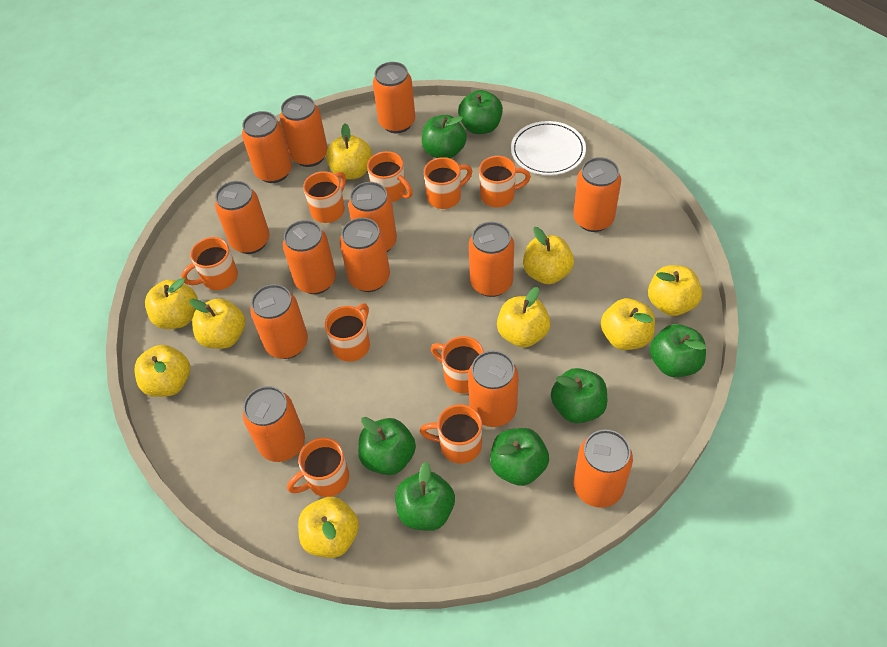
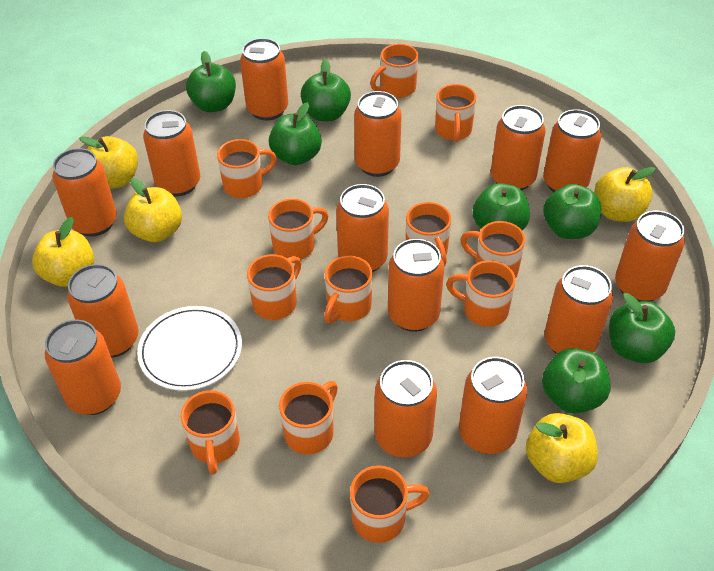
orange can: [215,181,270,254] [242,111,292,183] [243,386,305,462] [250,284,308,359] [280,95,328,167] [283,220,336,294] [340,218,390,292] [348,182,397,252] [373,62,415,133] [468,350,519,427] [469,222,514,297] [573,157,621,232] [574,430,633,508] = 13 -> [45,320,121,415] [52,148,117,237] [67,264,139,357] [143,110,200,196] [240,38,288,120] [336,184,389,272] [354,91,402,177] [374,360,437,457] [388,239,444,332] [459,357,527,454] [491,105,545,191] [543,109,601,192] [545,265,613,354] [615,211,685,302] = 14
orange mug: [181,237,238,290] [287,438,349,497] [303,171,346,223] [325,303,370,362] [367,151,413,202] [420,404,482,463] [424,157,472,209] [431,336,484,393] [479,156,531,207] = 9 -> [180,390,240,475] [217,139,277,198] [247,254,301,320] [268,199,329,260] [279,381,338,454] [324,256,373,323] [350,466,430,543] [370,44,419,98] [406,202,452,267] [435,84,476,142] [446,260,516,327] [460,221,525,278] = 12
yellow apple: [135,345,190,397] [145,278,198,329] [189,298,245,349] [298,497,359,558] [326,123,372,180] [497,287,551,348] [523,227,574,284] [601,298,655,350] [648,265,702,316] = 9 -> [32,217,94,287] [79,136,138,189] [124,178,182,242] [526,413,598,483] [594,167,656,222] = 5

